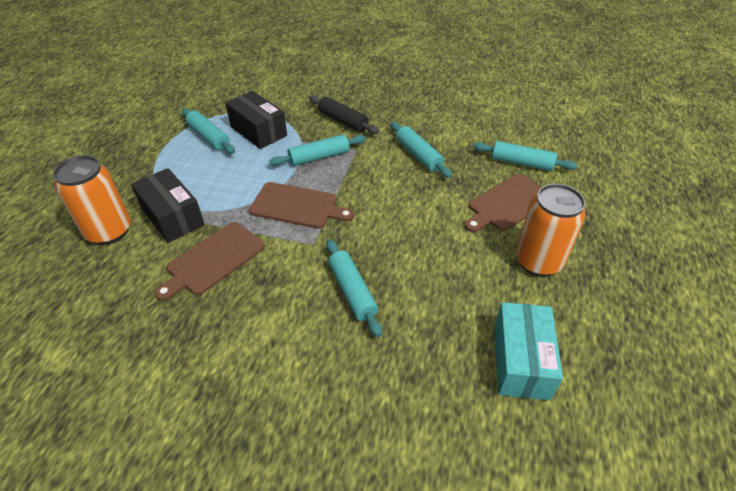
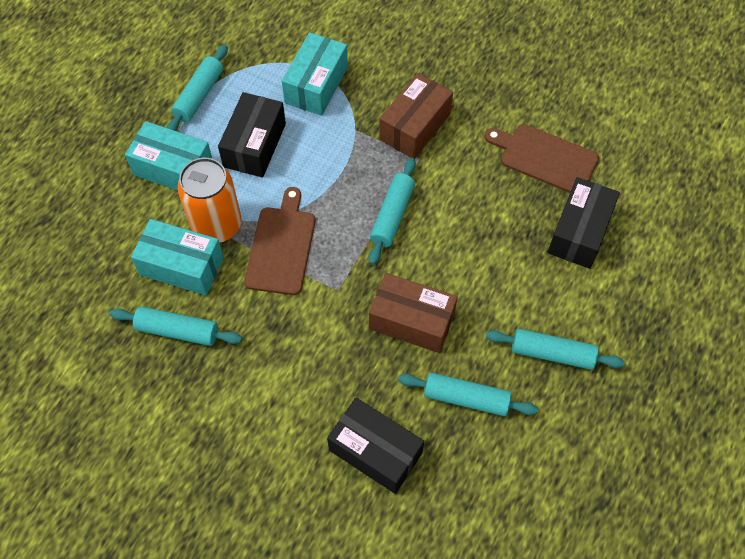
black box: [131,168,205,243] [225,91,287,149] = 2 -> [218,92,286,178] [327,398,424,494] [548,177,620,269] = 3
black rolling pin: [309,95,379,134] = 1 -> none = 0
brown box: none = 0 -> [369,273,458,353] [379,73,453,159] = 2
brown cutting board: [155,222,265,301] [249,182,354,229] [465,174,542,232] = 3 -> [244,187,315,295] [484,124,599,193] = 2
orange can: [53,155,131,245] [515,184,586,276] = 2 -> [177,158,242,243] = 1
turquoise box: [494,302,563,400] = 1 -> [125,121,212,191] [131,219,224,295] [282,32,348,116] = 3

